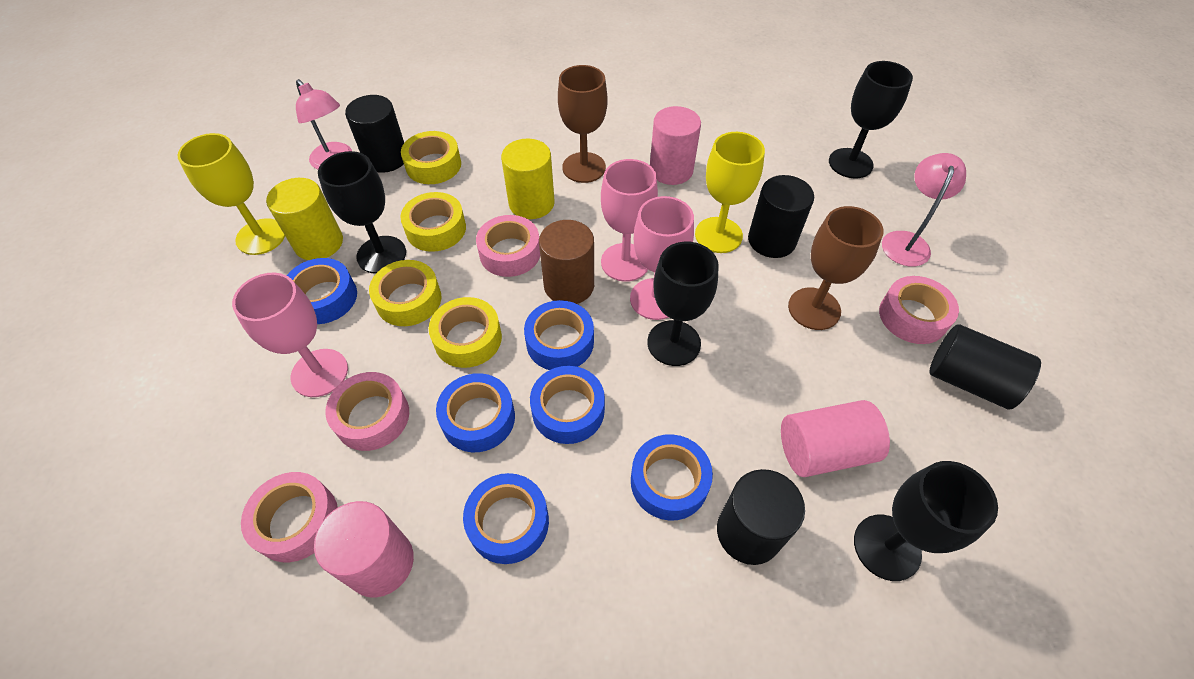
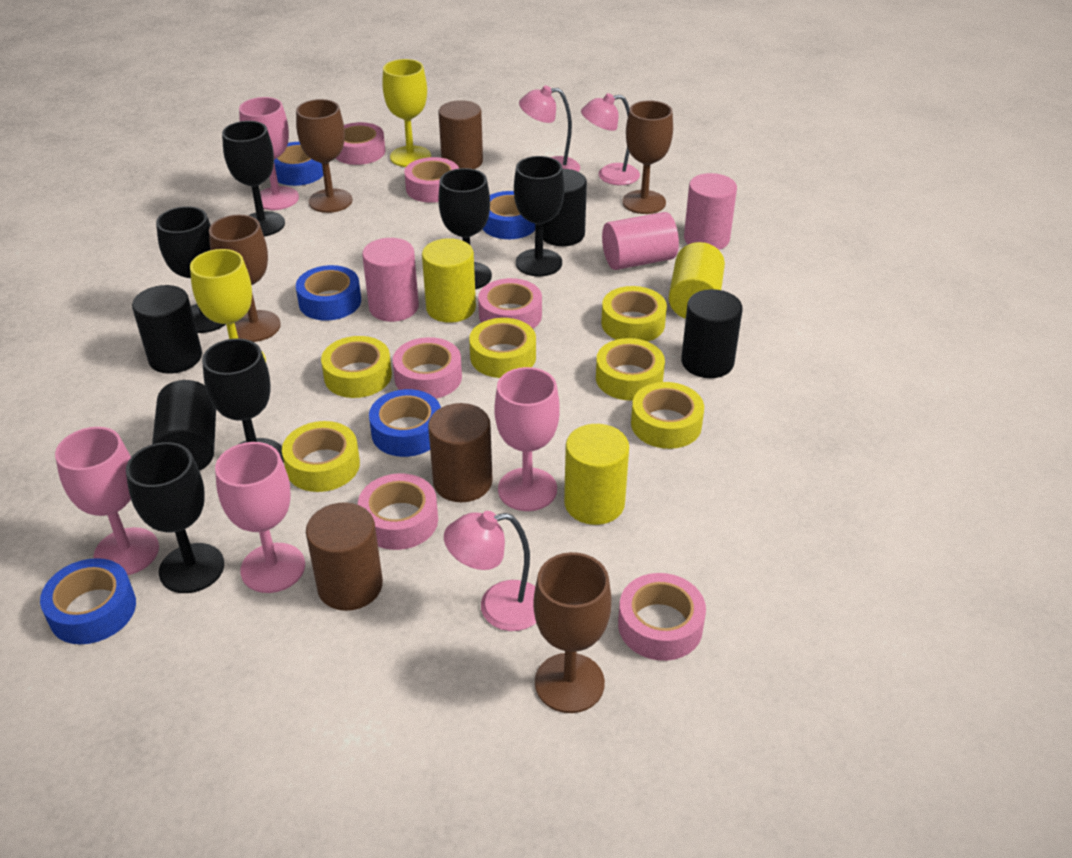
black goblet: [318,151,406,274] [647,242,719,366] [829,61,913,179] [854,461,998,581] = 4 -> [126,442,224,593] [156,206,226,333] [202,339,284,462] [222,121,285,236] [438,168,492,289] [514,156,564,276] = 6
blue tape: [287,258,357,324] [436,373,515,452] [463,473,549,564] [524,300,594,370] [530,366,605,444] [631,434,713,520] = 6 -> [40,558,136,644] [274,142,323,186] [296,265,361,321] [369,389,441,457] [483,191,535,239] = 5
brown cylinder: [539,220,594,304] = 1 -> [306,502,383,611] [428,403,493,502] [438,100,483,169] = 3
brown goblet: [558,65,608,183] [788,206,884,330] = 2 -> [209,215,281,342] [296,99,353,213] [533,552,612,713] [622,100,673,214] = 4
pink goblet: [232,273,348,397] [601,159,658,282] [630,196,694,320] = 3 -> [55,427,159,575] [215,442,305,593] [239,97,299,210] [494,367,560,511] = 4
pink lamp: [296,79,352,169] [882,153,966,267] = 2 -> [444,511,536,631] [519,85,580,172] [581,93,640,185] = 3
pink tape: [241,472,338,562] [325,372,409,451] [476,215,540,277] [879,276,959,344] = 4 -> [336,122,385,165] [358,473,438,550] [393,337,462,399] [404,157,459,203] [478,278,542,329] [618,573,706,661] = 6
yellow cylinder: [266,178,343,260] [501,139,555,219] = 2 -> [422,238,476,323] [564,424,629,525] [669,242,725,319] = 3
yellow tape: [369,260,441,326] [400,192,466,252] [401,131,461,184] [429,297,502,368] = 4 -> [282,421,360,492] [321,336,392,398] [469,318,536,378] [596,338,665,401] [601,286,667,342] [631,382,704,449] = 6

